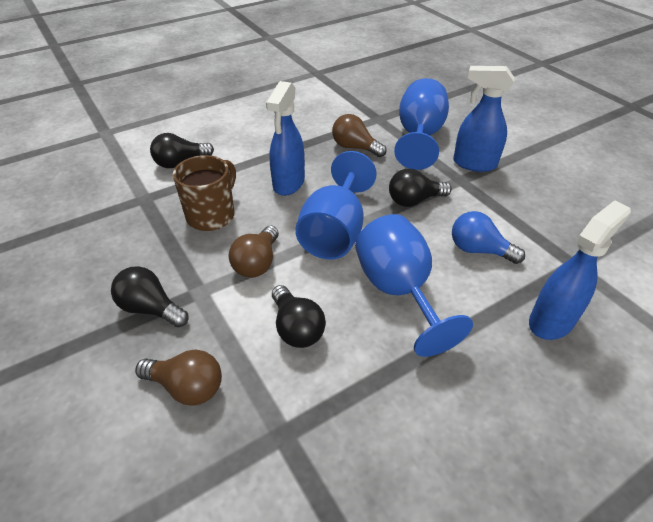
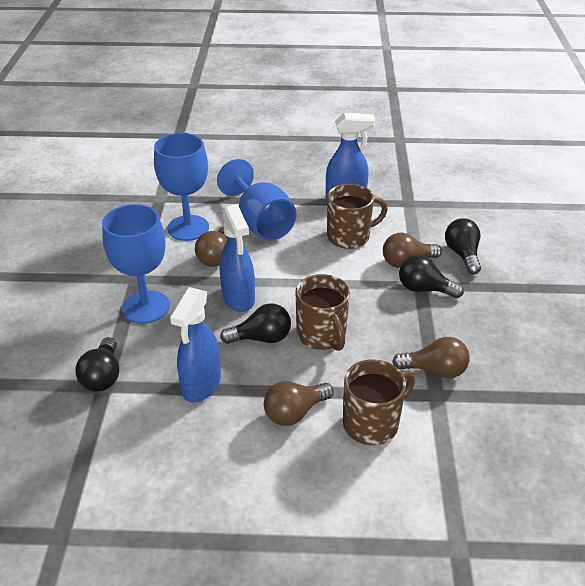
blue light bulb: [452,211,525,264] = 1 -> none = 0
brown light bulb: [135,349,222,405] [229,226,279,278] [332,114,387,157] = 3 -> [195,227,228,267] [264,381,334,426] [383,233,442,268] [392,337,470,379] = 4
brown mug: [173,155,236,231] = 1 -> [295,274,350,351] [327,184,388,249] [343,359,415,445] = 3

